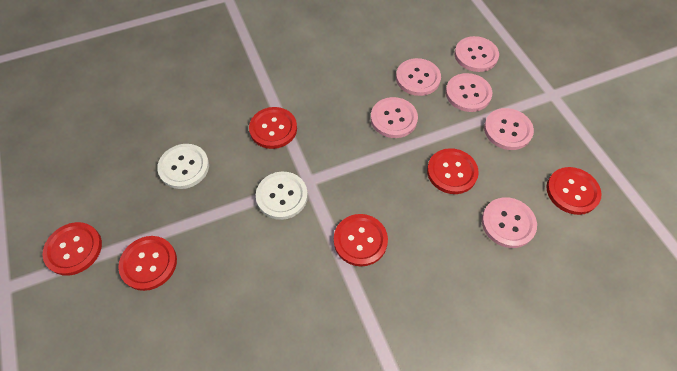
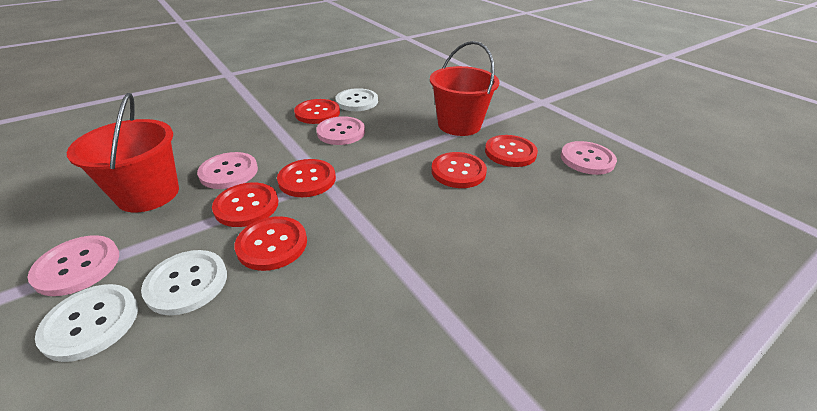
pink button: [371,97,418,138] [396,58,441,96] [445,73,492,112] [455,36,499,72] [482,197,537,248] [484,108,534,150] = 6 -> [27,235,119,296] [197,152,258,189] [316,116,365,145] [561,141,617,175] = 4
red bucket: none = 0 -> [67,93,179,212] [430,41,499,136] = 2
white button: [157,144,209,189] [256,172,308,220] = 2 -> [35,284,138,362] [141,250,227,315] [335,88,378,111] = 3

